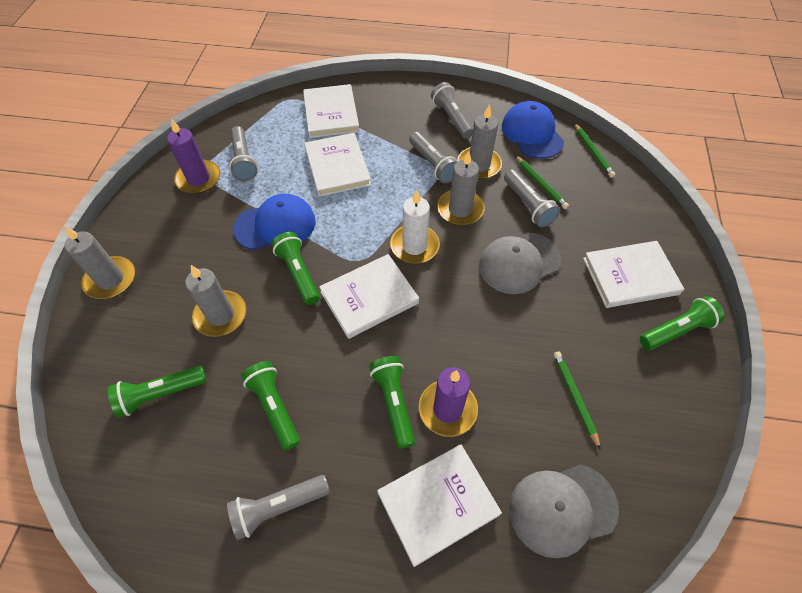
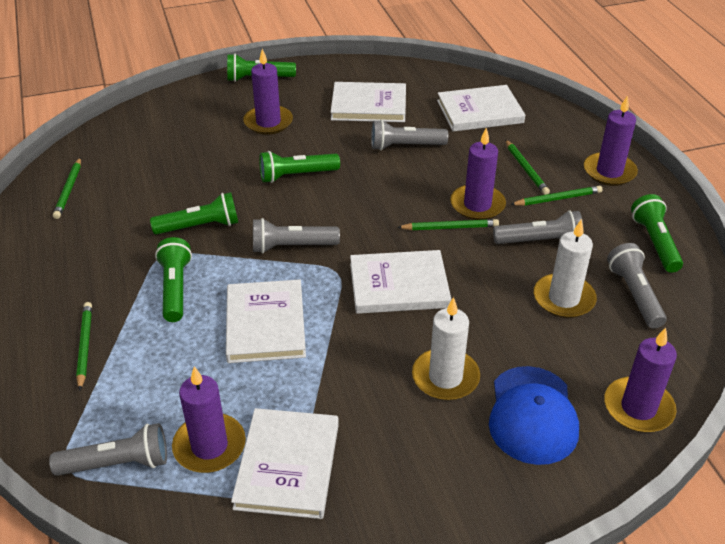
blue cap: [233,194,316,250] [502,101,564,159] = 2 -> [489,366,579,465] = 1
green pencil: [515,155,569,209] [554,351,601,450] [574,123,615,178] = 3 -> [53,157,81,219] [76,302,92,391] [397,219,499,230] [505,139,550,195] [510,186,602,206] = 5
grey candle: [64,226,135,299] [185,265,246,337] [437,151,484,226] [457,104,502,179] = 4 -> none = 0
grey cap: [479,232,561,294] [510,464,619,559] = 2 -> none = 0
purple candle: [167,119,220,194] [419,367,478,437] = 2 -> [172,367,246,473] [243,49,293,135] [450,128,506,220] [584,95,638,186] [604,328,677,433] = 5
white candle: [390,190,440,264] = 1 -> [412,297,480,401] [534,219,597,318] = 2

